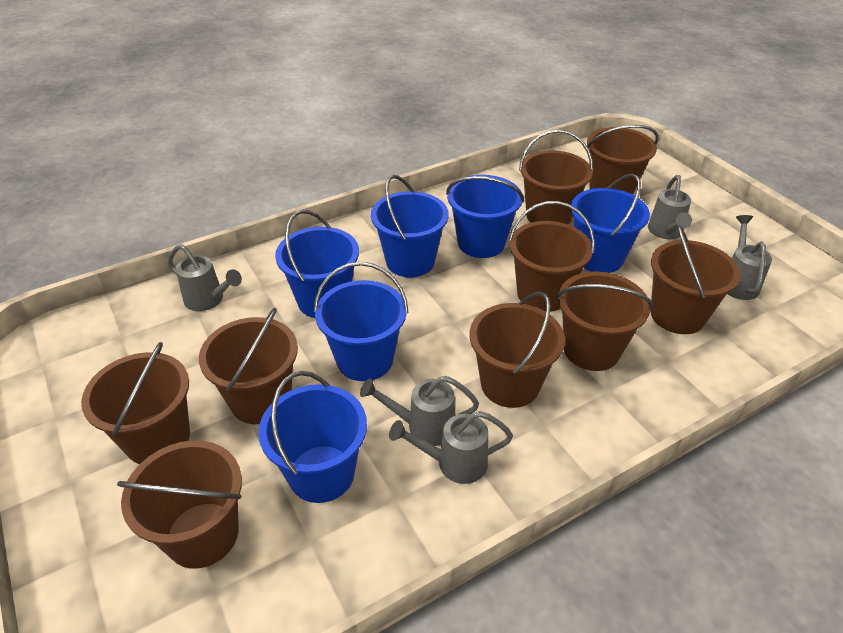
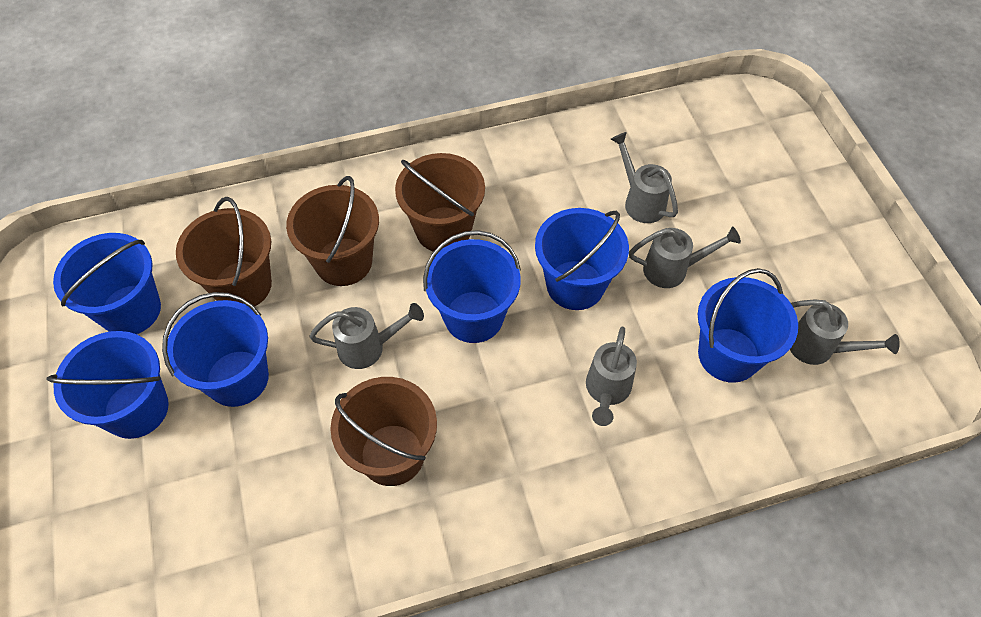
brown bucket: [81,342,190,464] [117,440,242,569] [199,308,298,424] [470,291,565,408] [508,201,595,312] [519,130,593,225] [556,272,653,371] [587,125,659,195] [651,225,740,334] = 9 -> [176,197,272,307] [286,176,379,286] [330,377,437,486] [395,153,485,252] = 4

